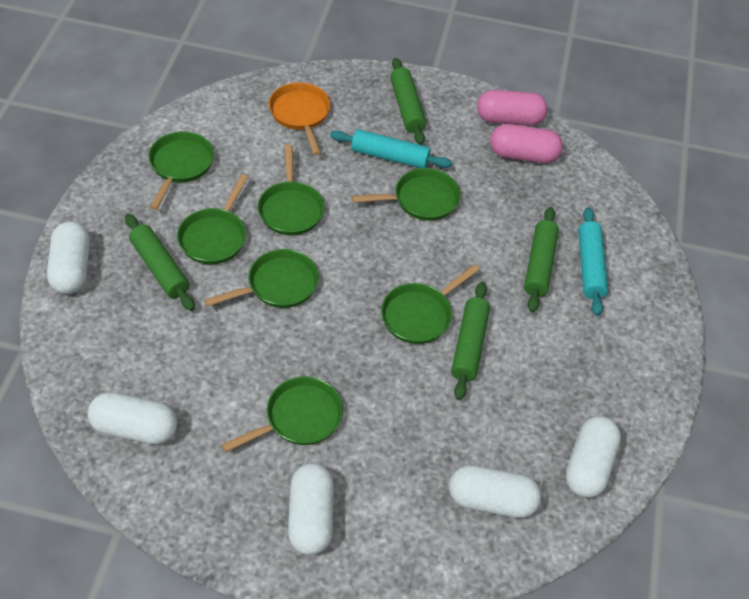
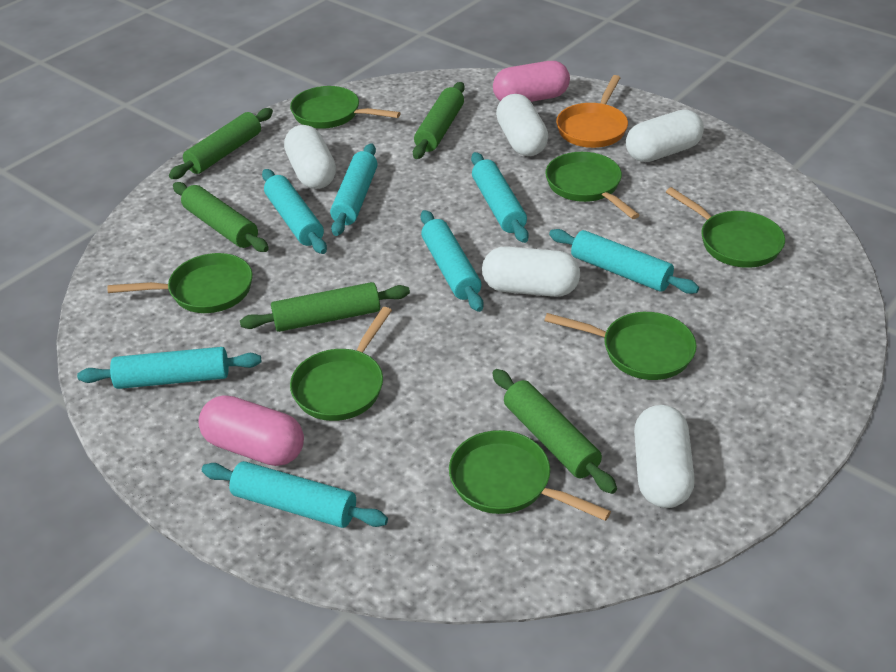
green rolling pin: [125,214,195,311] [390,58,426,145] [451,282,490,400] [524,207,559,312] = 4 -> [169,108,273,179] [173,182,269,252] [240,282,410,332] [413,82,465,159] [492,369,617,494] = 5
turquoise rolling pin: [330,129,452,168] [578,207,608,316] = 2 -> [77,347,261,389] [202,461,388,528] [262,169,327,254] [330,143,377,236] [420,210,484,312] [471,152,529,243] [549,229,699,294] = 7

